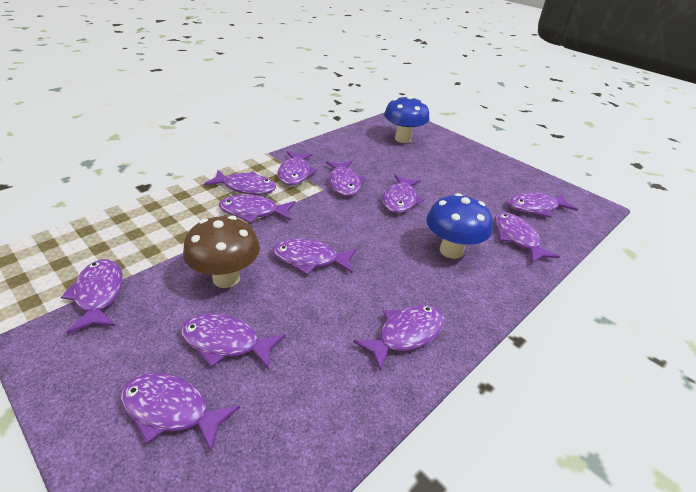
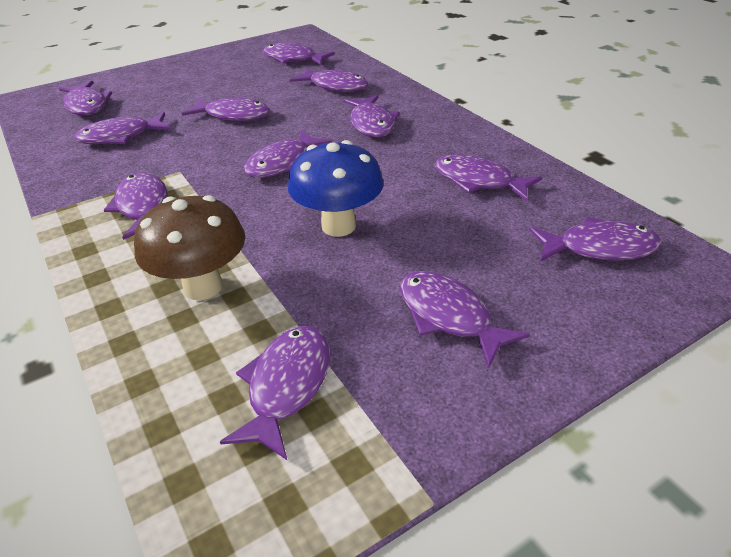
blue mushroom: [384,95,429,143] [426,193,493,259] = 2 -> [288,140,384,237] = 1

